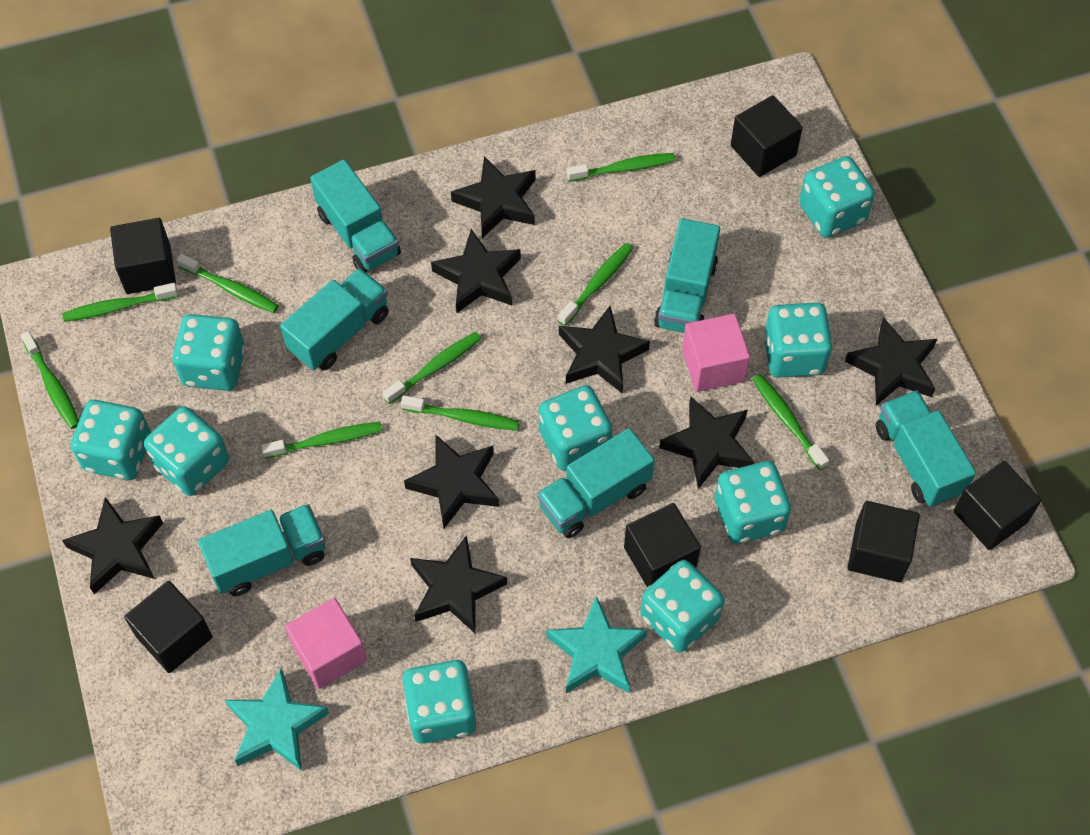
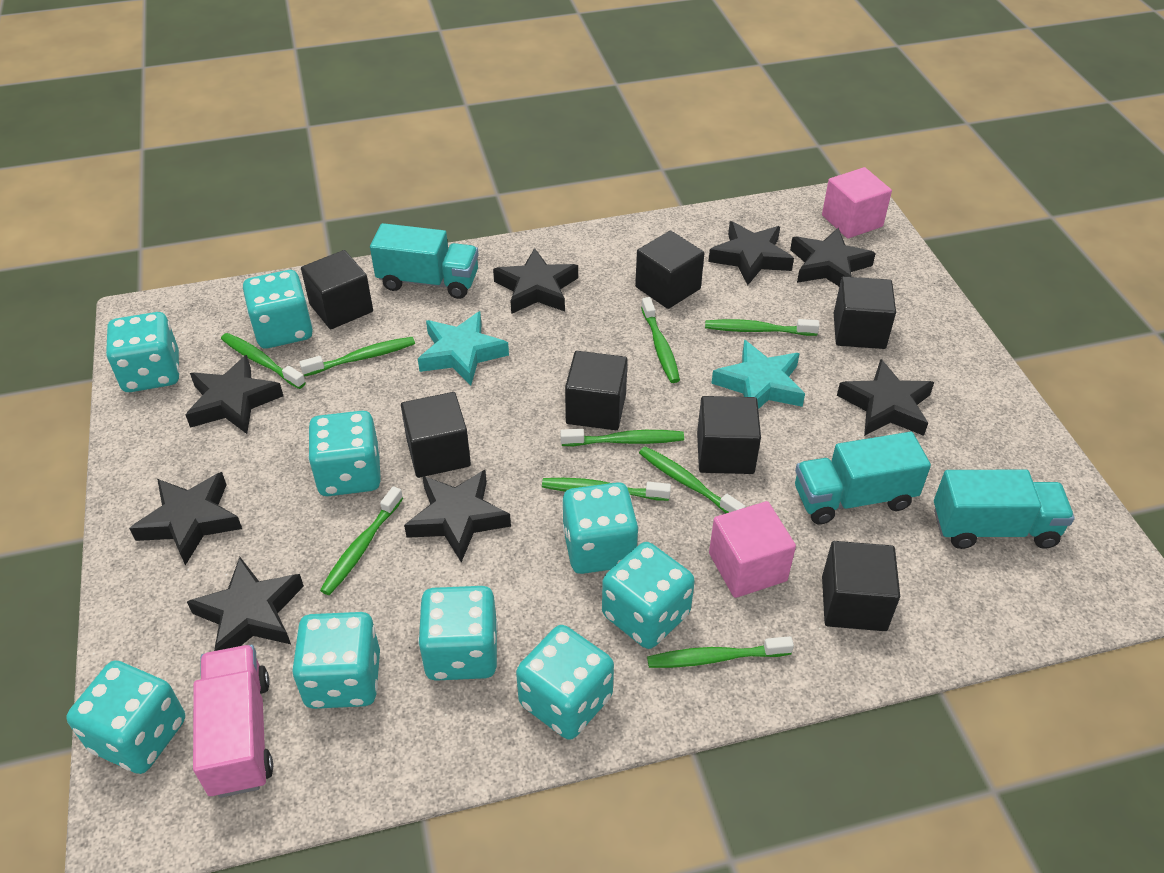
black cube: [110,218,176,294] [124,581,213,673] [624,503,701,588] [731,95,803,177] [847,501,920,582] [953,461,1041,550] = 6 -> [301,250,373,329] [401,392,471,478] [565,351,628,430] [635,231,704,309] [697,396,761,474] [822,541,900,631] [834,277,896,349] = 7
pink truck: none = 0 -> [193,645,273,798] = 1
turquoise truck: [198,504,325,596] [280,268,389,370] [310,160,401,272] [537,428,655,538] [654,218,720,333] [876,390,976,507] = 6 -> [370,223,479,299] [795,432,931,525] [934,470,1075,549] = 3

